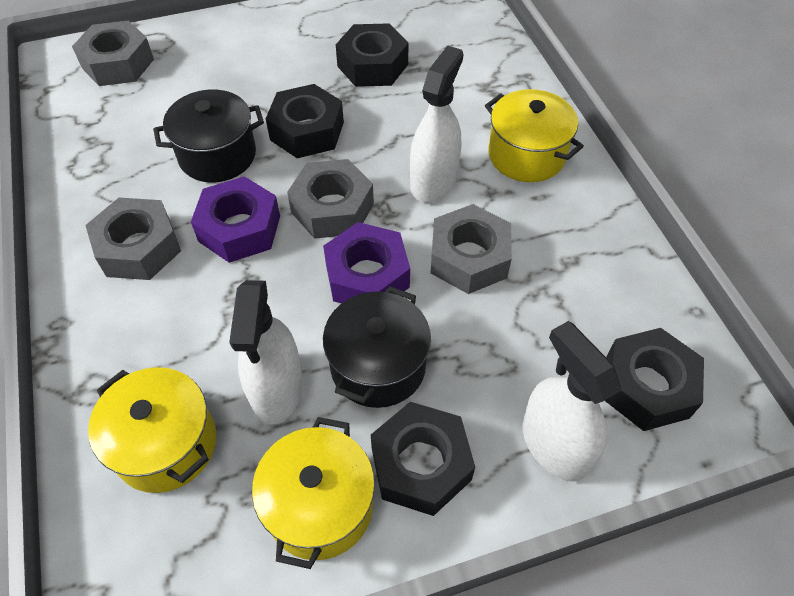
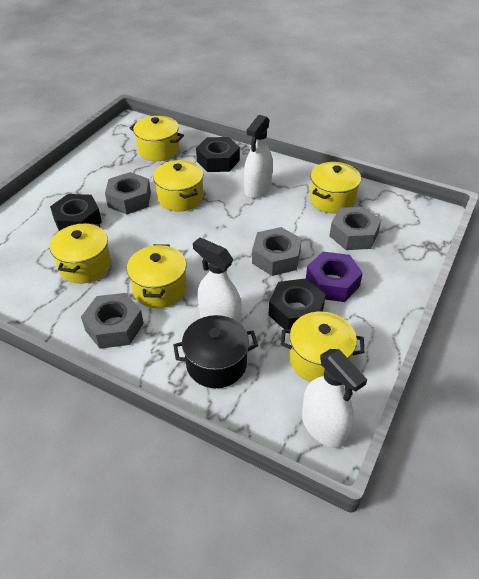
black nut: [266,84,344,158] [336,23,409,87] [371,402,475,516] [605,328,704,431] = 4 -> [50,194,102,231] [196,137,240,172] [268,279,326,330] = 3
black pot: [153,90,264,182] [323,286,431,408] = 2 -> [173,315,258,388] = 1
purple nut: [191,176,280,263] [323,222,410,303] = 2 -> [306,252,363,302] = 1
yellow pot: [88,367,216,493] [252,417,375,569] [485,89,584,182] = 3 -> [50,223,111,284] [127,244,187,308] [130,116,184,161] [153,160,203,212] [281,312,364,382] [310,162,361,213] = 6

